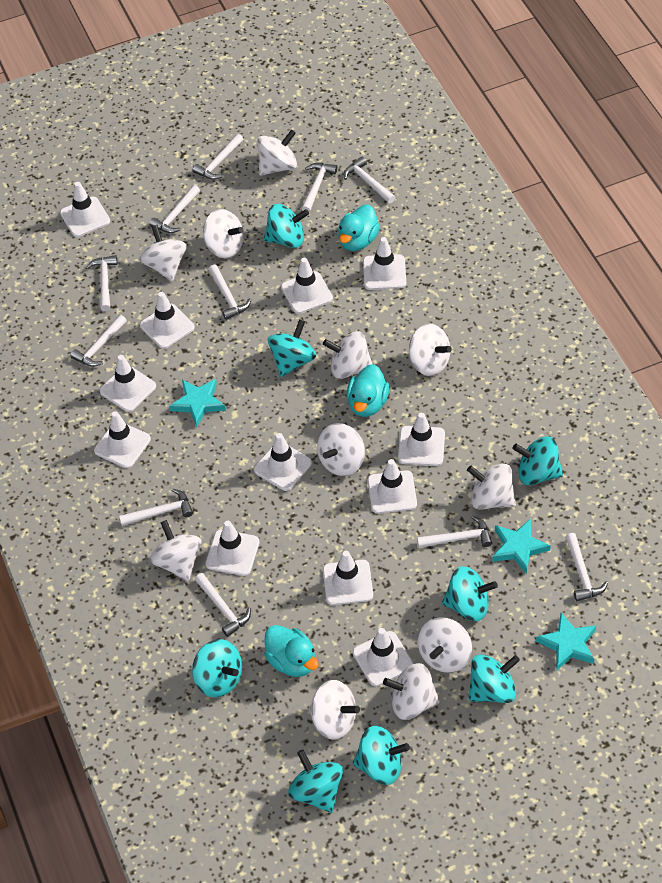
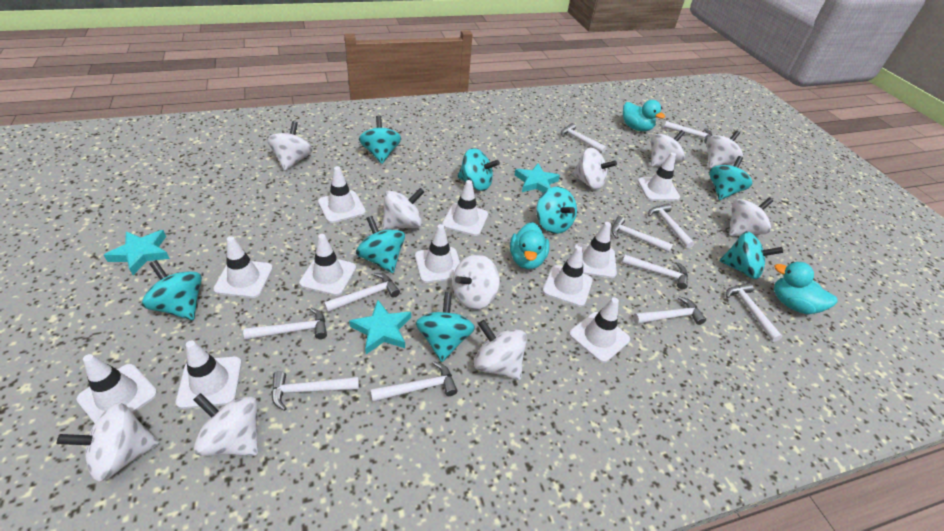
white spinning top: [139,225,187,281] [150,520,202,581] [203,209,244,258] [257,129,297,176] [309,680,360,740] [317,423,365,476] [323,331,372,379] [383,663,440,720] [409,324,452,376] [418,617,472,673] [467,464,516,510] = 11 -> [57,403,159,482] [193,393,258,456] [267,121,312,171] [382,188,424,230] [452,254,500,309] [474,320,527,380] [572,148,617,189] [651,130,685,167] [706,130,743,168] [729,197,774,236] = 10
white traffic cone: [60,182,110,237] [94,411,151,468] [100,355,156,412] [140,292,195,349] [205,521,260,576] [254,433,312,491] [281,258,333,314] [323,551,373,605] [353,628,413,686] [363,237,406,290] [368,459,417,514] [398,412,445,466] = 12 -> [76,354,157,423] [176,340,242,409] [213,236,273,298] [299,234,356,296] [318,166,366,223] [415,224,460,283] [442,180,488,236] [543,246,593,307] [569,297,630,363] [574,222,617,278] [638,152,680,201] = 11

